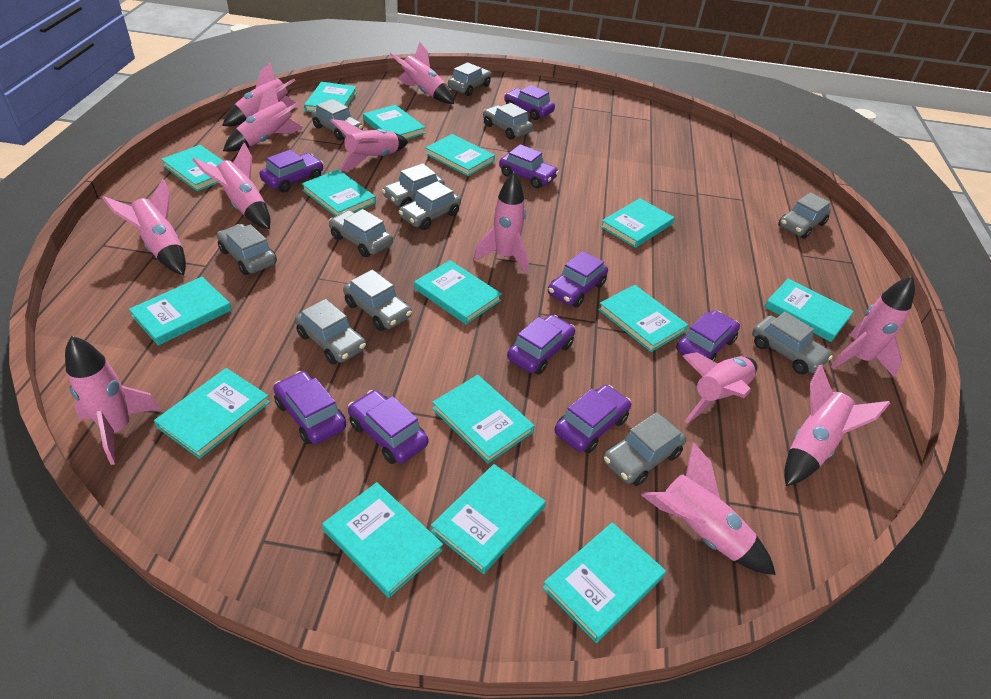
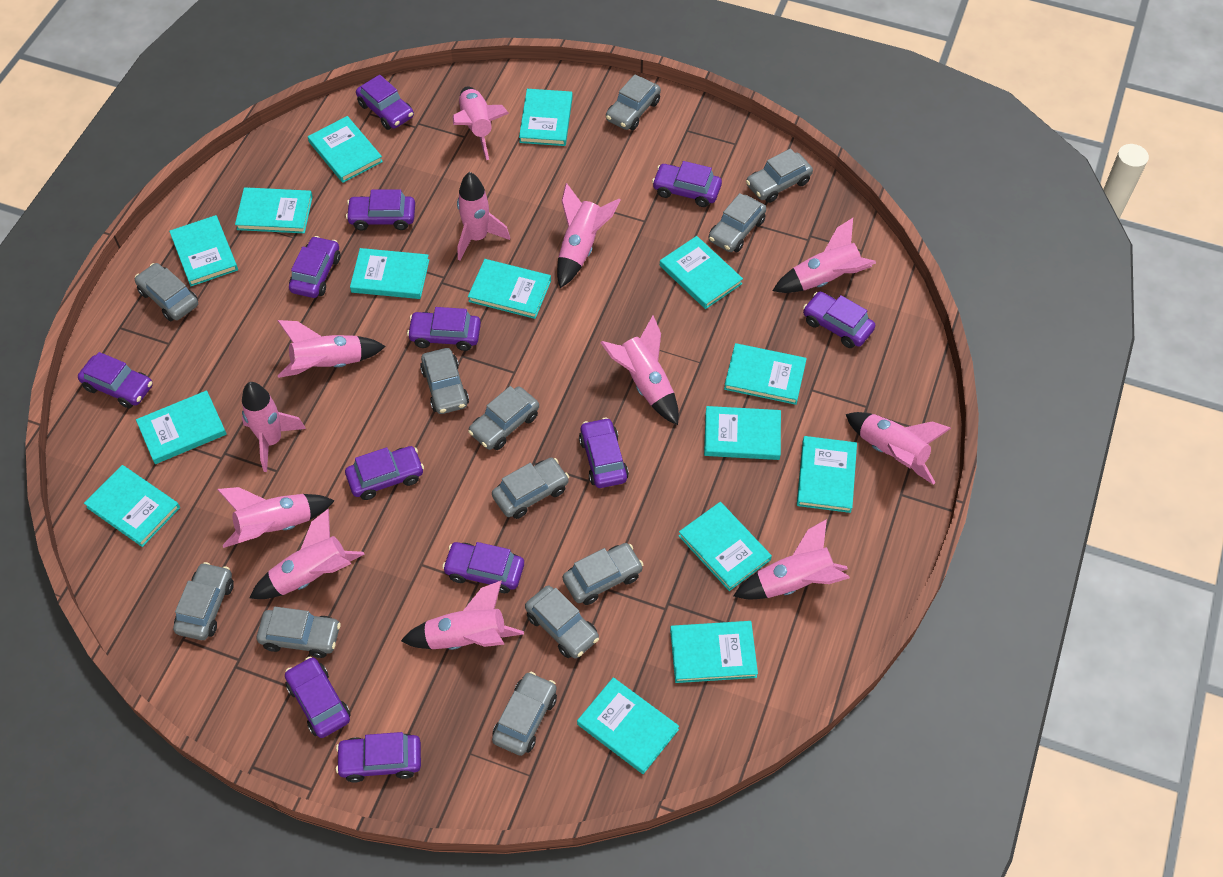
purple car: [259,150,324,192] [273,371,346,444] [348,390,428,464] [499,144,559,188] [504,85,555,120] [507,315,575,375] [548,251,608,307] [554,385,631,453] [676,310,740,362] = 9 -> [78,352,153,408] [285,657,351,738] [289,236,341,298] [336,732,421,783] [345,446,424,500] [346,189,415,230] [356,75,414,130] [407,307,481,351] [442,542,524,593] [579,417,629,488] [652,161,722,207] [803,291,875,348] = 12

